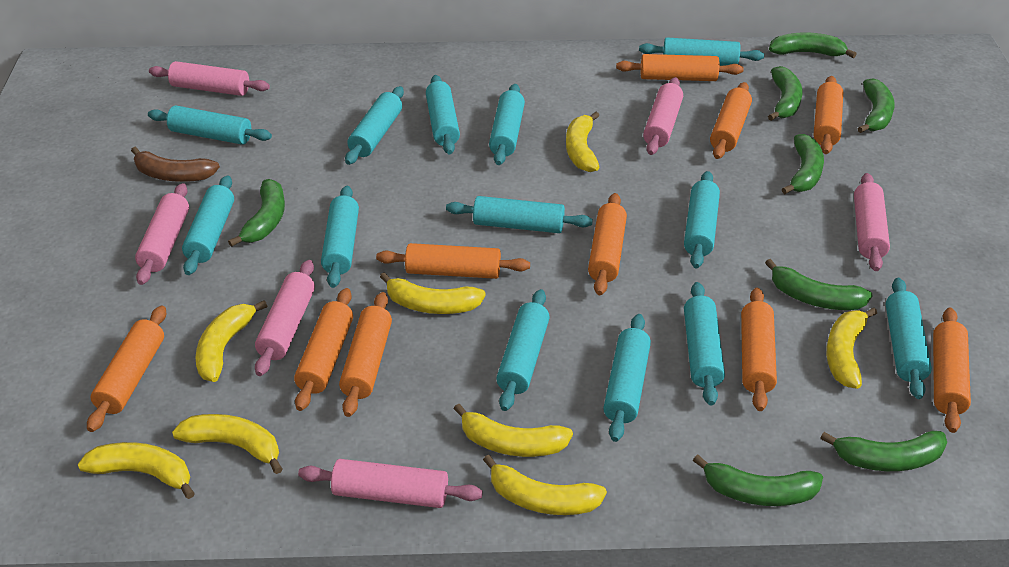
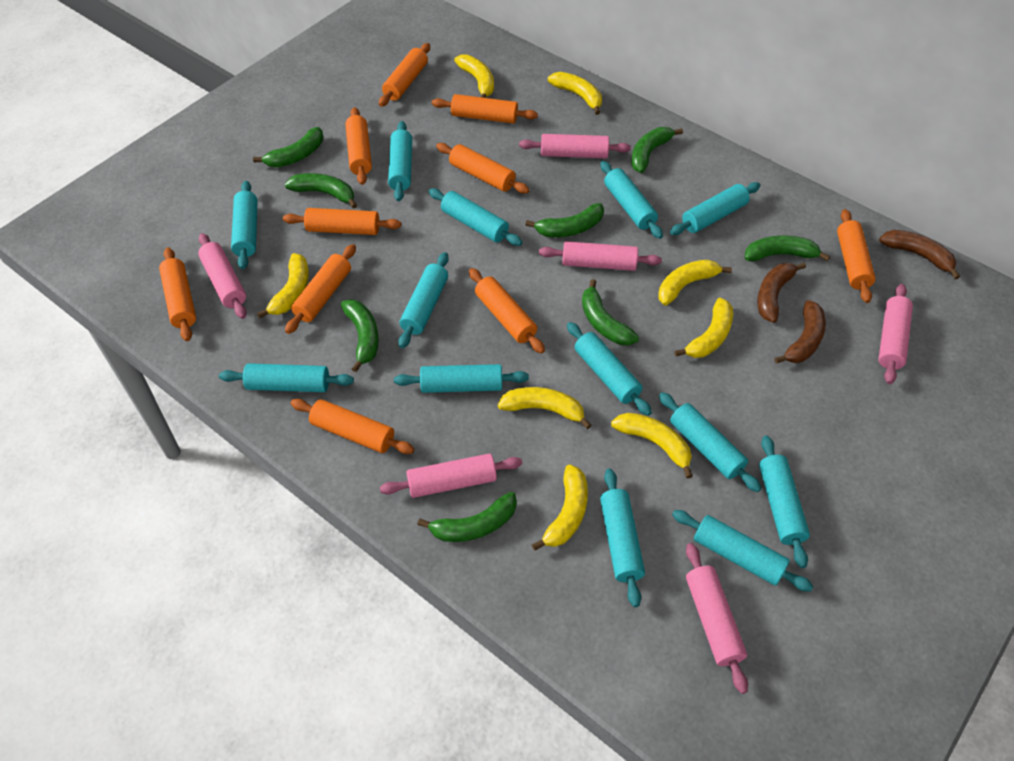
brown banana: [131,147,220,182] = 1 -> [757,263,806,323] [775,300,826,364] [879,230,960,279] = 3

